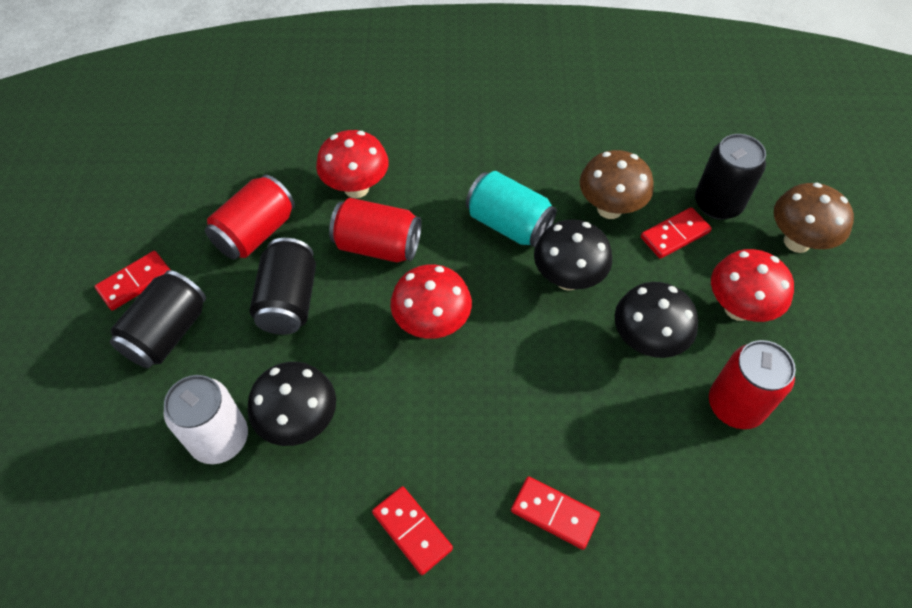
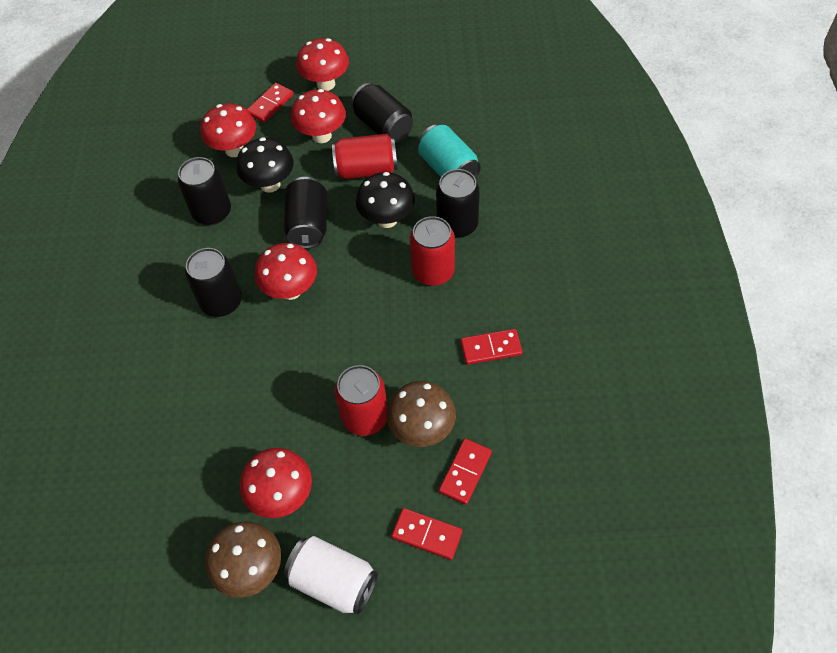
black can: [110,270,206,368] [250,238,316,335] [695,134,766,220] = 3 -> [178,157,231,225] [185,248,242,317] [284,177,327,249] [351,83,413,143] [436,169,480,238] = 5
black mushroom: [248,362,336,446] [534,219,612,291] [615,282,698,358] = 3 -> [236,137,294,193] [356,172,415,228] = 2
red mushroom: [316,130,388,198] [391,264,472,339] [711,249,794,322] = 3 -> [201,103,256,157] [240,448,312,518] [255,243,317,300] [291,89,346,143] [296,38,349,91] = 5

